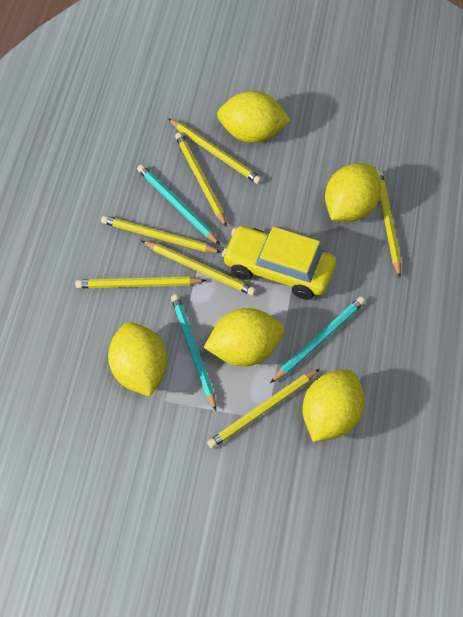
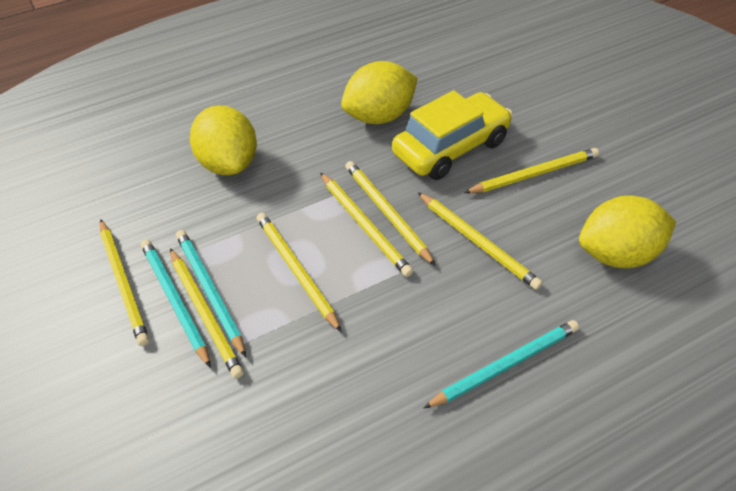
yellow lemon: [108,322,167,396] [204,308,285,366] [217,91,291,143] [302,370,365,442] [325,163,381,222] = 5 -> [190,105,257,175] [341,61,418,124] [579,195,676,268] = 3

